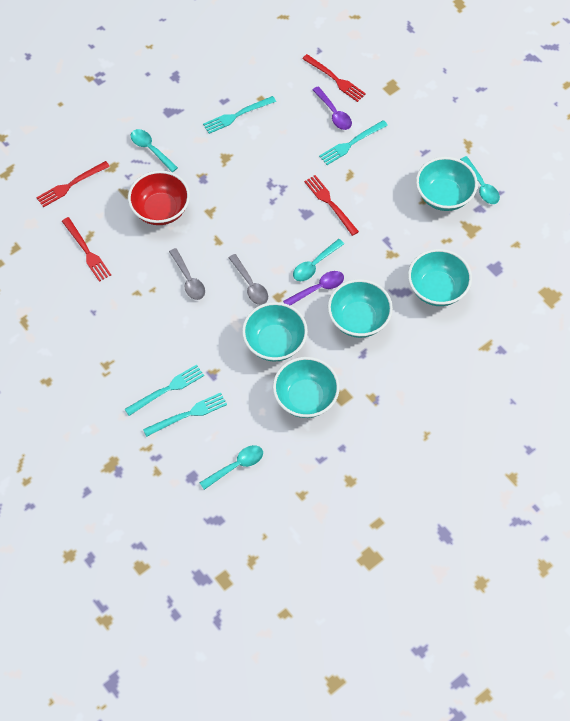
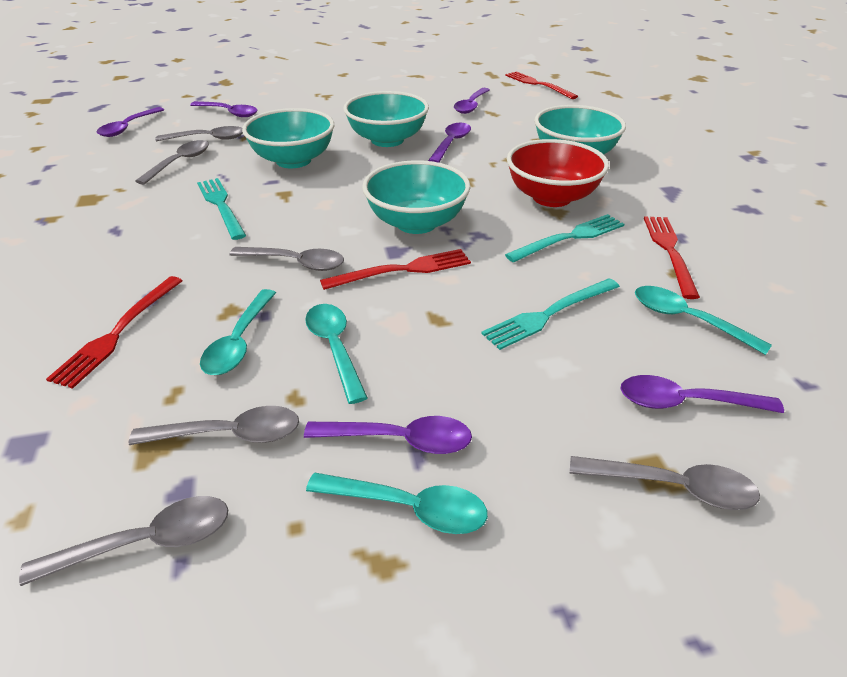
grey spoon: [169,248,205,300] [228,254,268,305] = 2 -> [19,496,228,586] [129,406,299,445] [135,140,209,185] [155,126,243,141] [230,247,344,271] [570,456,760,510] = 6
purple spoon: [283,271,344,306] [313,86,352,130] = 2 -> [97,107,164,137] [190,101,258,117] [304,416,472,454] [428,123,471,163] [454,88,490,114] [621,375,784,413] = 6
turquoise bowl: [242,302,308,362] [273,357,340,418] [328,279,393,338] [408,249,472,306] [416,157,478,211] = 5 -> [242,108,334,168] [343,91,429,147] [362,160,470,234] [534,105,626,155] = 4
turquoise fork: [125,364,204,416] [143,393,227,437] [203,96,276,134] [319,120,388,165] = 4 -> [197,178,246,240] [481,278,620,350] [505,214,625,263] = 3

